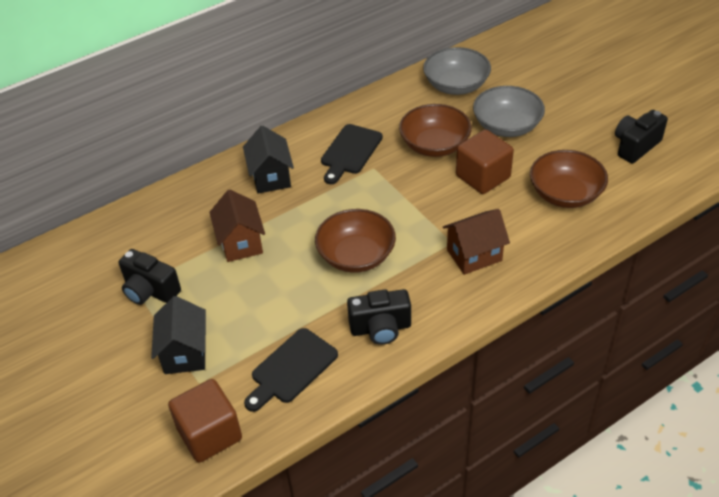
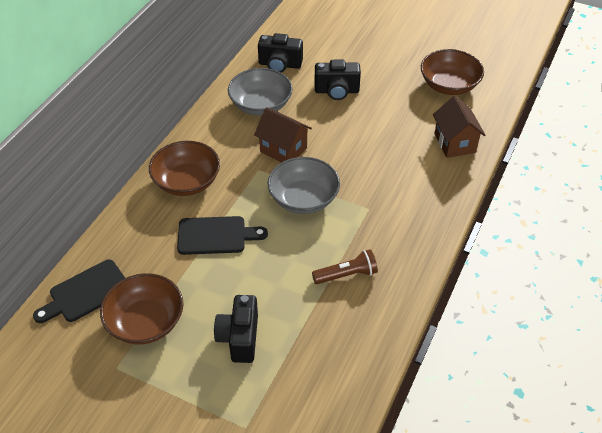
black house: [151,296,206,374] [243,125,294,194] = 2 -> none = 0
brown cube: [168,379,242,463] [456,129,514,194] = 2 -> none = 0
brown flashlight: none = 0 -> [312,249,378,284] = 1

